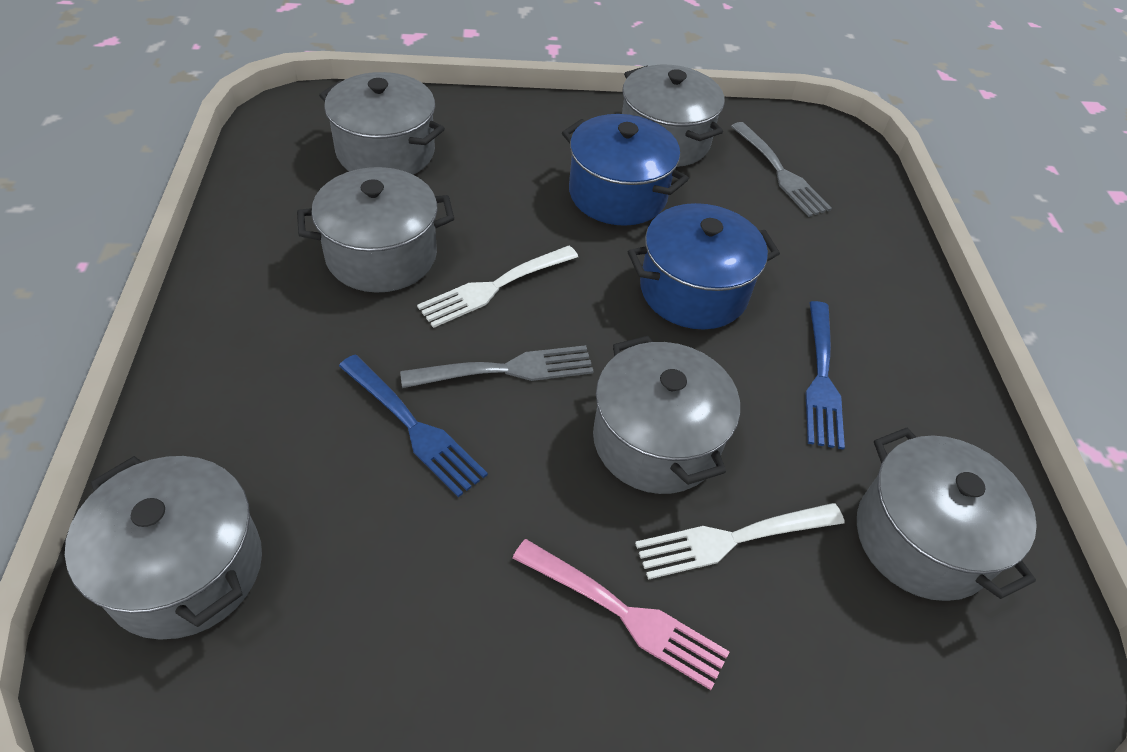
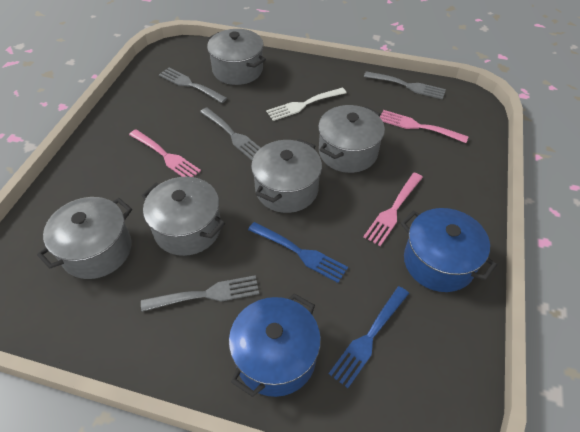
grey fork: [400,345,594,388] [731,122,832,217] = 2 -> [141,275,259,312] [159,68,227,103] [200,107,260,160] [364,71,446,99] = 4
grey pot: [65,456,262,640] [297,167,454,293] [319,72,445,175] [593,336,740,494] [622,64,724,167] [857,428,1037,601] = 6 -> [37,197,132,279] [141,177,225,256] [207,29,266,85] [251,139,322,213] [318,105,385,173] = 5
pink fork: [512,539,730,690] = 1 -> [129,129,201,177] [363,173,423,246] [380,110,469,143] = 3
white fork: [417,246,578,328] [635,503,844,580] = 2 -> [266,88,347,121] = 1

